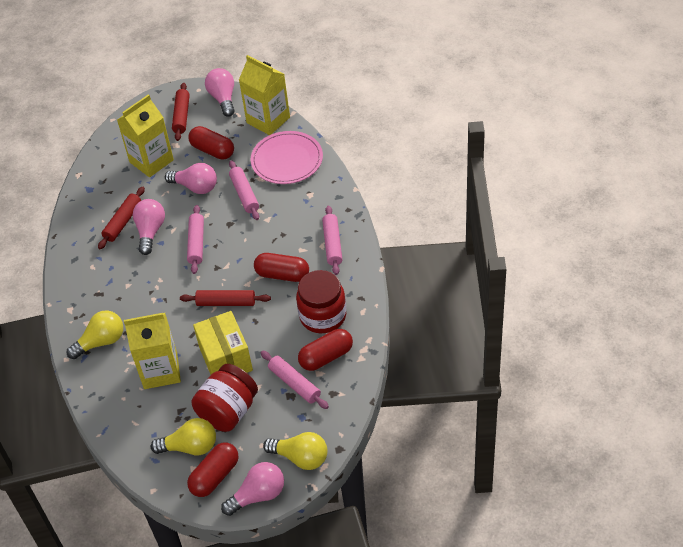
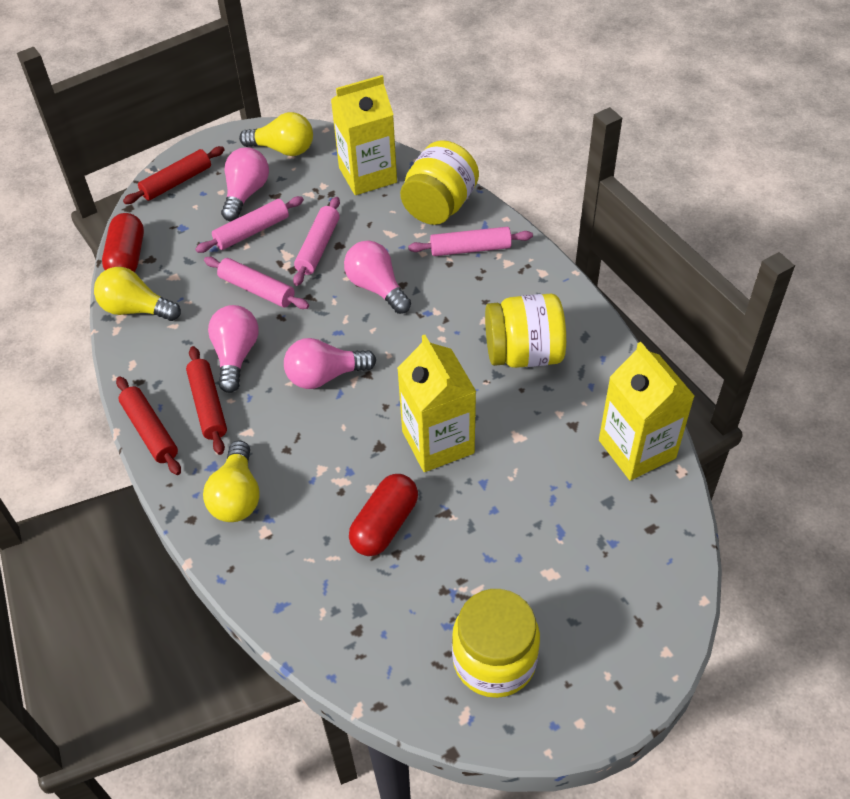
pink plate: [251,131,323,184] = 1 -> none = 0
red capsule: [187,443,239,497] [188,126,234,160] [254,253,309,282] [298,329,353,371] = 4 -> [102,213,144,272] [349,474,418,556] = 2
red jar: [191,364,258,432] [296,270,346,333] = 2 -> none = 0
yellow box: [193,311,253,375] = 1 -> none = 0
yellow jar: none = 0 -> [400,140,479,225] [452,589,540,698] [485,294,566,368] = 3

